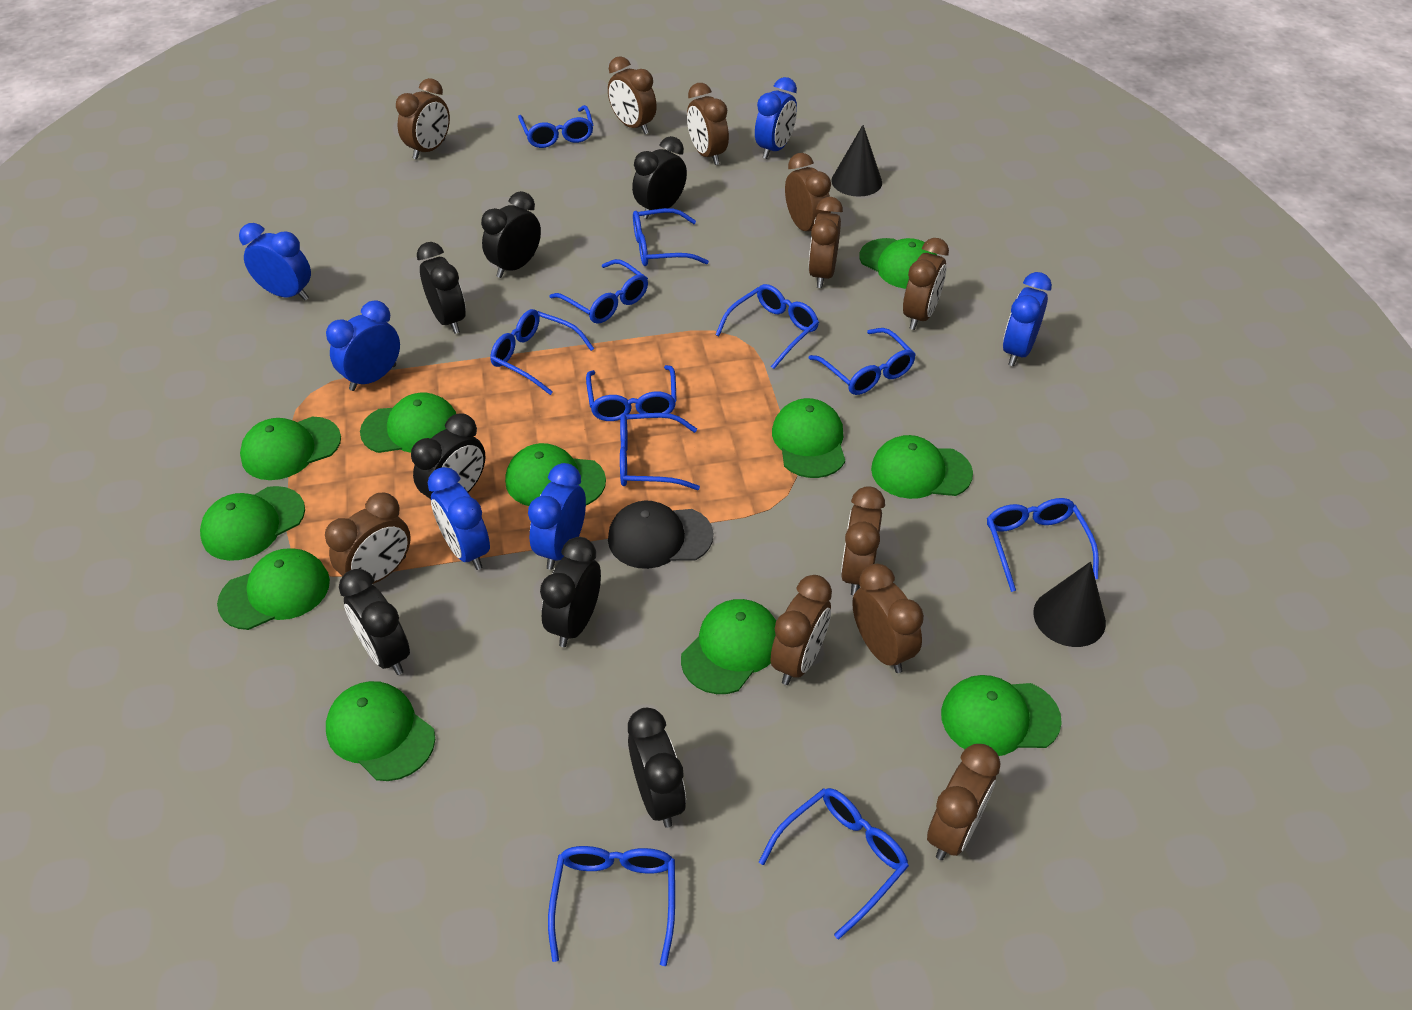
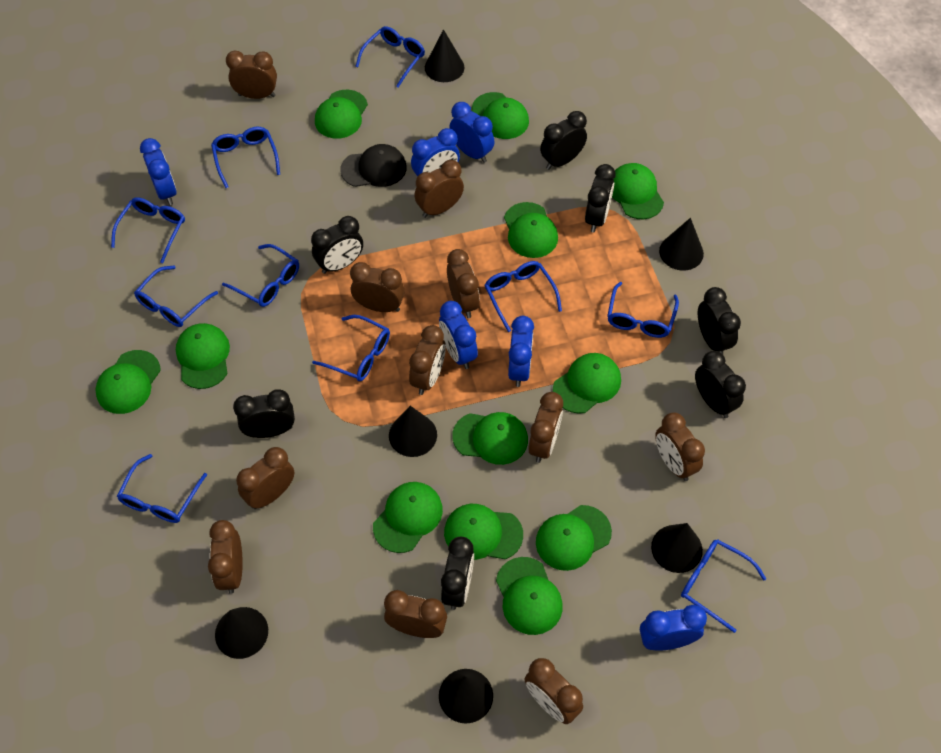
black cone: [831,125,882,197] [1033,562,1106,647] = 2 -> [215,607,268,659] [389,406,437,457] [425,29,464,82] [439,669,493,724] [651,523,703,573] [659,218,704,271] = 6
blue glasses: [490,309,594,395] [518,105,593,148] [548,846,675,966] [549,259,648,324] [586,365,677,421] [620,413,700,490] [633,208,709,266] [715,284,819,369] [759,788,909,940] [809,328,916,395] [987,498,1099,592] = 11 -> [111,197,185,263] [117,454,207,523] [134,266,218,327] [211,127,280,188] [222,244,299,307] [312,315,390,381] [355,26,425,88] [484,261,562,332] [607,282,679,338] [681,539,767,633] = 10
green cap: [200,486,305,561] [217,548,330,630] [240,417,341,480] [326,681,435,781] [360,393,456,453] [505,443,606,506] [681,599,776,694] [772,398,845,478] [859,238,937,289] [871,435,973,499] [941,675,1062,756] = 11 -> [95,350,161,414] [176,323,230,389] [315,90,368,139] [373,482,443,553] [444,504,523,560] [452,412,528,465] [472,92,529,139] [496,557,563,635] [504,202,558,258] [536,505,612,571] [553,353,621,414] [612,163,664,219] = 12

